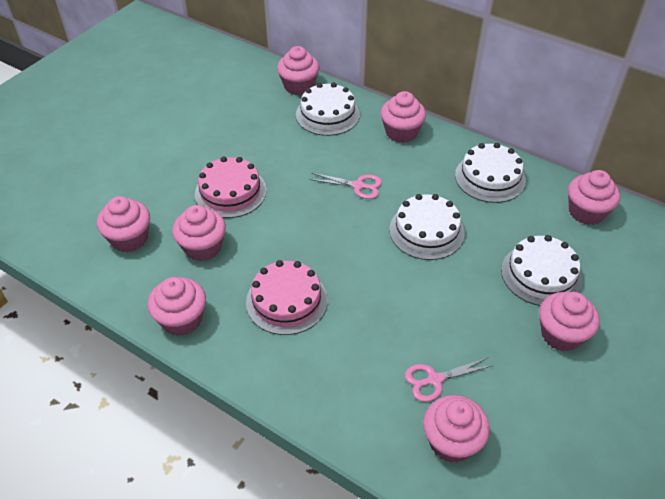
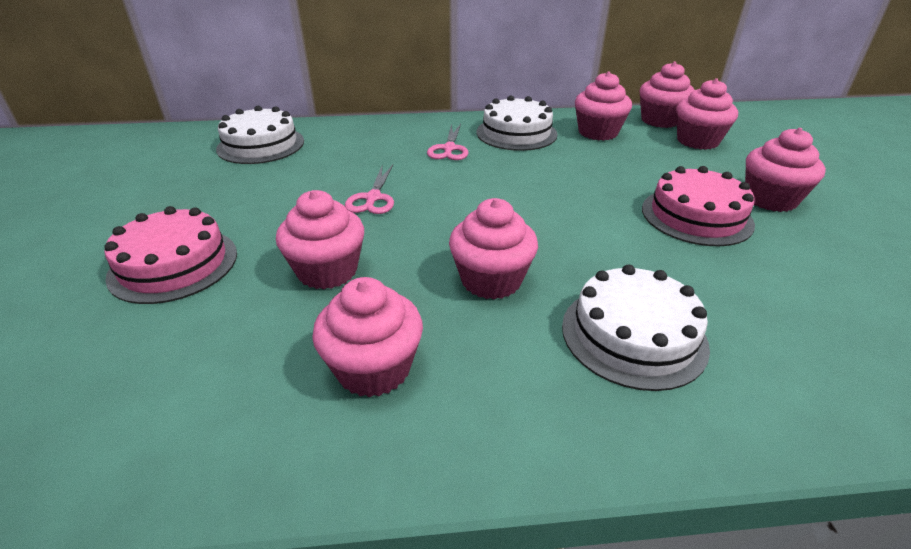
pink cupcake: [97,196,150,252] [148,277,206,336] [172,205,226,261] [277,46,320,95] [381,91,426,143] [423,395,490,463] [539,292,600,352] [568,170,620,225] = 8 -> [276,190,364,289] [312,277,423,398] [449,198,538,300] [575,71,632,141] [640,62,695,128] [676,79,738,150] [745,128,826,212] = 7
white cake: [296,83,360,136] [389,194,465,260] [455,143,526,203] [501,235,582,306] = 4 -> [216,106,304,164] [477,96,558,151] [562,264,710,391] = 3

